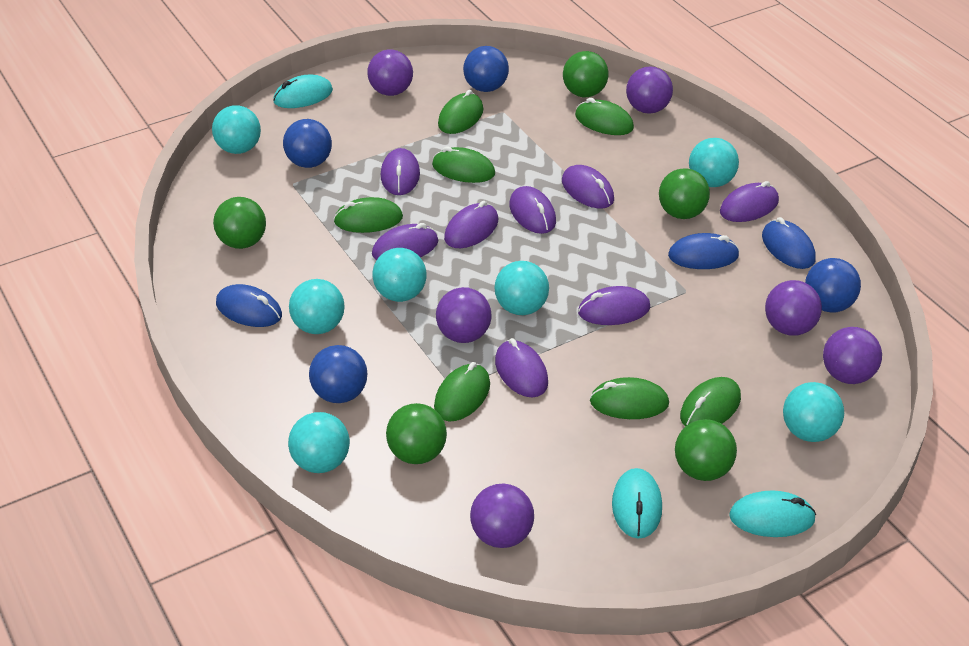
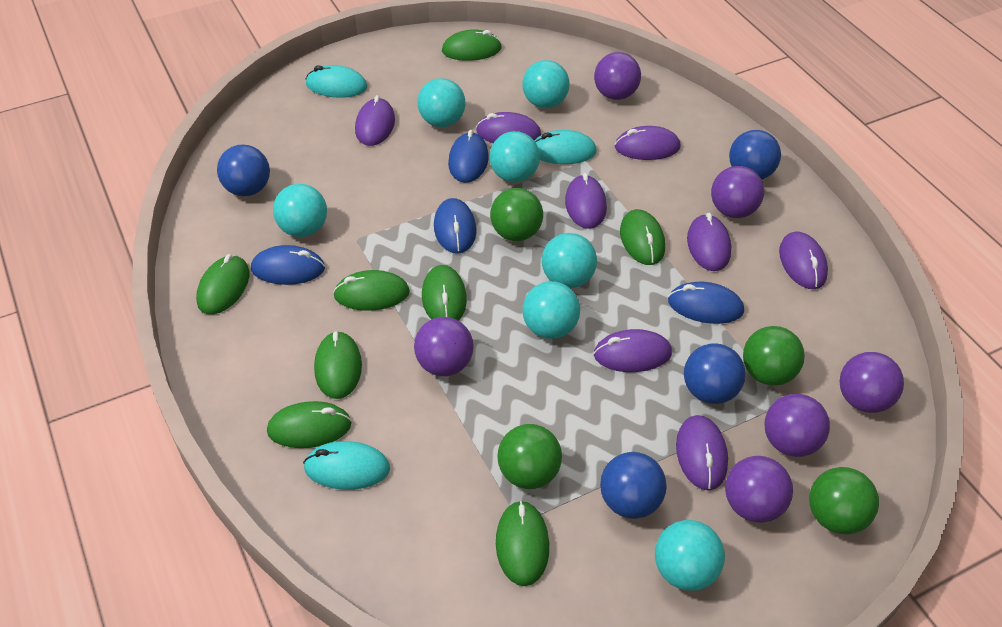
blue mouse: [216,284,282,327] [668,233,740,269] [762,217,816,269] = 3 -> [251,245,325,285] [434,198,476,254] [448,130,489,183] [668,282,744,324] = 4
green ball: [213,197,266,249] [386,403,447,464] [563,51,608,97] [659,168,710,219] [675,419,737,481] = 5 -> [490,188,543,241] [497,424,562,489] [743,326,805,386] [809,467,879,535] = 4
green mouse: [334,197,403,233] [432,146,495,183] [434,362,490,421] [438,90,483,134] [575,98,634,135] [590,377,669,419] [680,377,741,427] = 7 -> [196,254,250,314] [267,401,352,448] [314,331,362,399] [333,270,410,311] [422,265,467,321] [442,29,502,61] [496,500,549,586] [620,209,665,265] = 8

